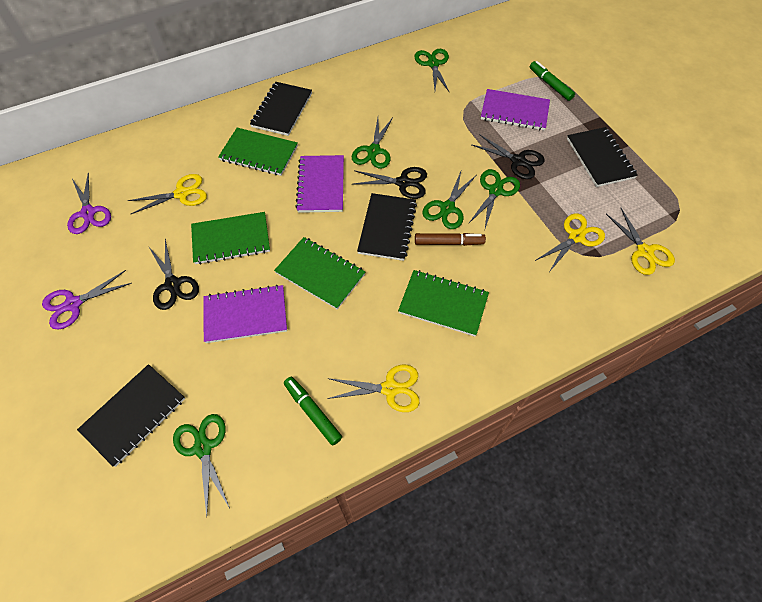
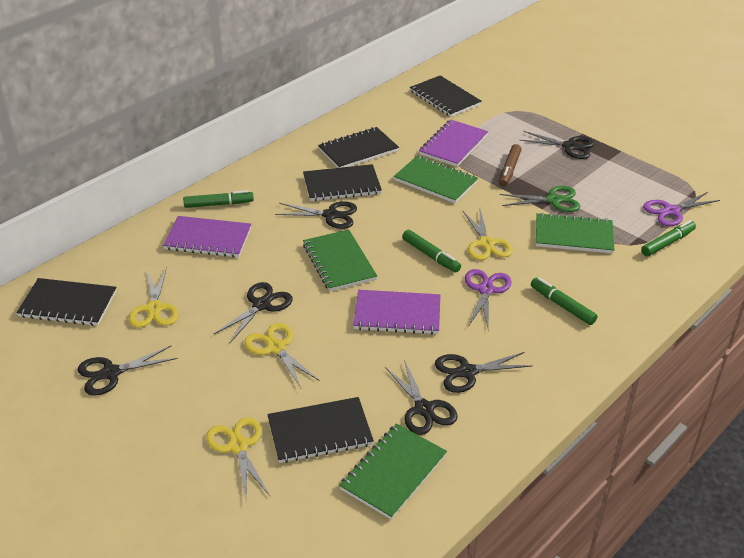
black notebook: [77,364,185,467] [250,82,312,136] [357,193,417,261] [567,127,638,187] = 4 -> [17,278,116,326] [267,397,374,463] [303,164,382,201] [318,127,399,168] [410,76,482,117] = 5
black scissors: [148,239,199,310] [354,167,427,199] [471,134,545,179] = 3 -> [77,346,178,396] [214,282,293,343] [275,201,357,229] [385,360,458,435] [435,352,532,393] [519,131,595,159] = 6
green marker: [284,377,342,446] [530,61,575,101] = 2 -> [183,190,254,208] [402,230,461,272] [531,277,598,325] [641,220,696,256] = 4
green scissors: [173,414,230,517] [352,118,393,169] [414,49,450,93] [422,172,476,229] [468,169,520,228] = 5 -> [500,186,581,212] = 1

